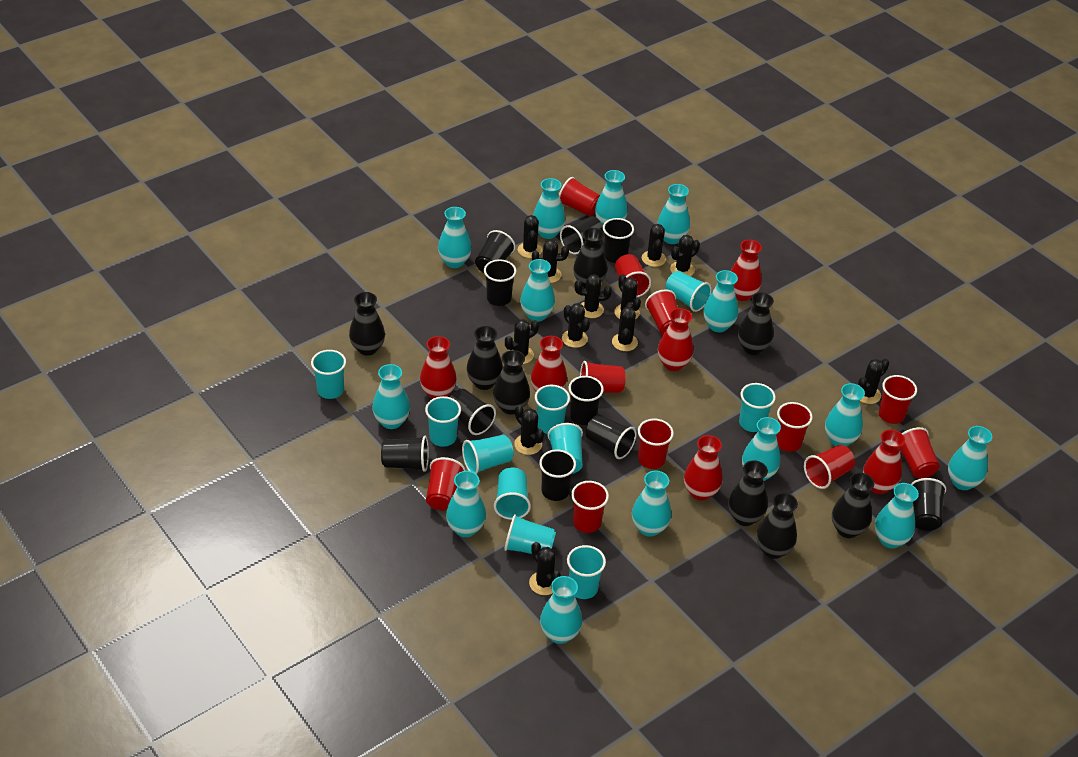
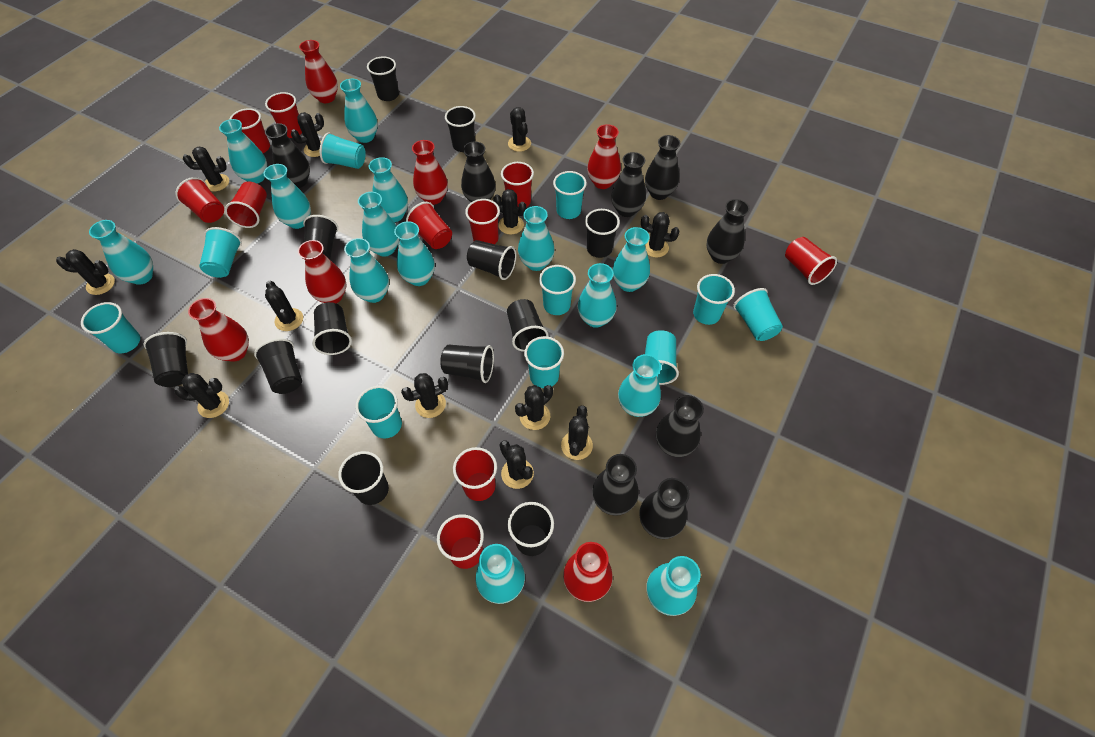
black cup: [381,436,429,472] [450,389,496,435] [475,230,516,273] [484,259,517,306] [539,449,576,501] [560,216,604,255] [569,376,604,425] [586,414,637,459] [603,218,634,263] [911,478,946,531] = 10 -> [144,332,188,387] [254,338,302,394] [303,215,338,259] [312,302,352,355] [338,451,389,505] [367,57,399,101] [440,345,494,383] [445,106,476,152] [467,240,516,280] [507,299,548,352] [508,502,554,556] [585,209,620,258] = 12
red cup: [426,457,465,511] [559,177,600,216] [571,481,609,533] [580,361,625,393] [615,254,651,298] [638,419,674,469] [645,290,678,335] [776,402,813,452] [804,445,855,489] [879,375,917,424] [900,427,940,478] = 11 -> [175,177,224,223] [225,182,267,228] [229,108,270,153] [265,92,302,138] [406,202,452,249] [437,514,484,569] [453,447,497,501] [465,199,500,244] [501,162,534,207] [785,237,837,285] = 10

